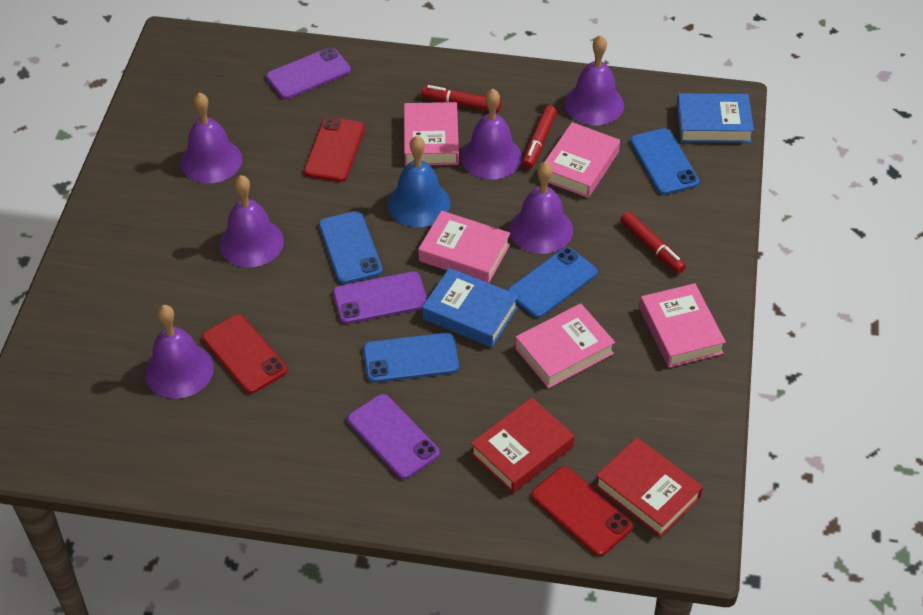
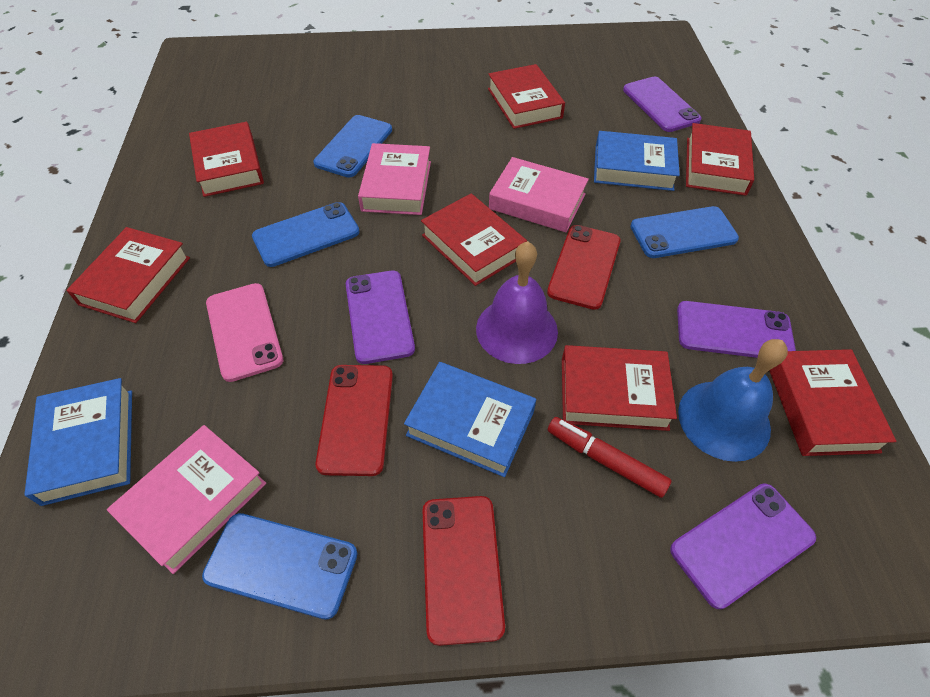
blue book: [422,268,519,347] [676,93,754,143] = 2 -> [25,378,132,506] [404,362,536,477] [594,131,680,191] = 3
pink book: [404,102,459,166] [418,211,511,283] [515,303,615,388] [544,122,620,198] [640,283,726,368] = 5 -> [107,425,266,574] [358,143,431,215] [489,157,589,232] = 3
pink phone: none = 0 -> [206,283,283,382] = 1
purple bell: [145,305,214,399] [181,92,242,183] [219,175,284,267] [461,89,522,179] [509,162,573,254] [565,35,624,125] = 6 -> [476,241,558,364] = 1
purple phone: [266,47,351,99] [333,272,427,324] [347,394,440,479] = 3 -> [346,271,415,364] [623,77,702,132] [670,483,816,609] [677,301,796,358] = 4
red book: [471,397,575,493] [595,437,703,537] = 2 -> [66,227,190,323] [189,122,264,197] [421,193,527,286] [488,64,565,129] [562,345,677,431] [686,123,754,196] [769,349,896,456] = 7
red marker: [421,85,501,112] [522,105,557,169] [620,211,686,273] = 3 -> [548,417,672,498] = 1

